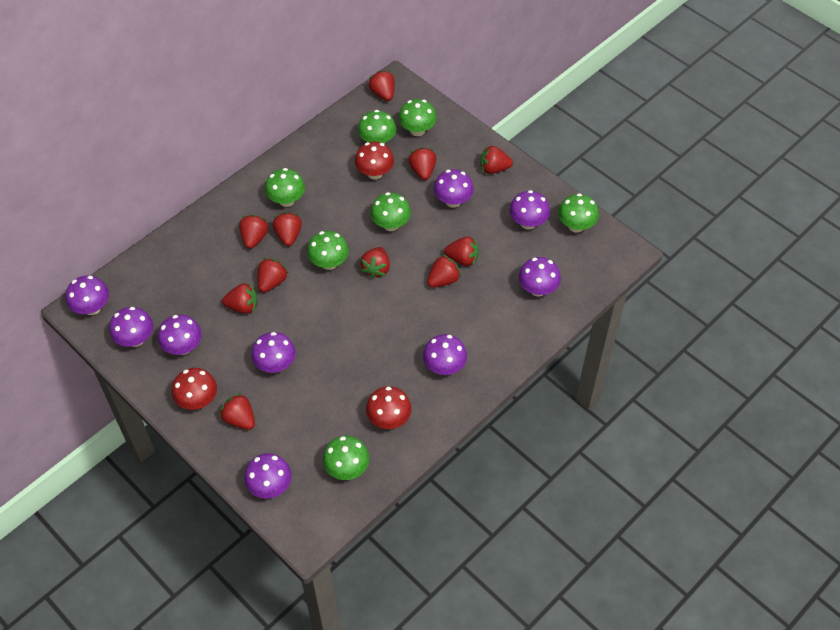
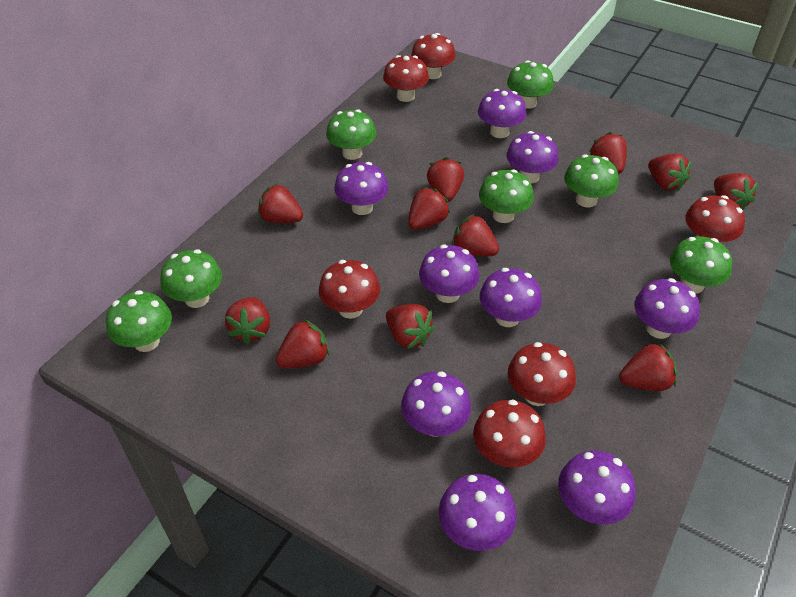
red mushroom: [172,368,217,410] [355,142,394,180] [366,386,411,429] = 3 -> [319,260,380,319] [383,55,429,102] [411,33,456,79] [473,399,546,467] [508,342,576,406] [685,195,745,242] = 6

